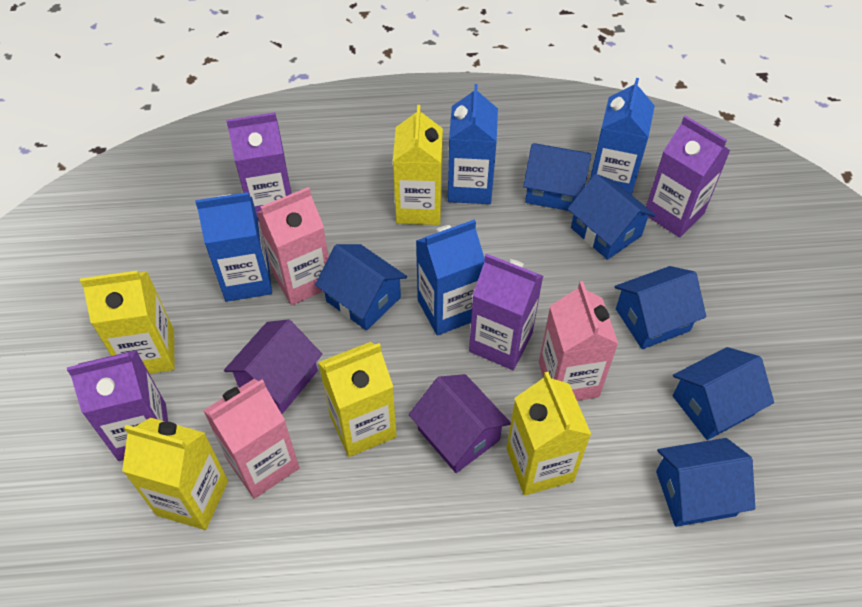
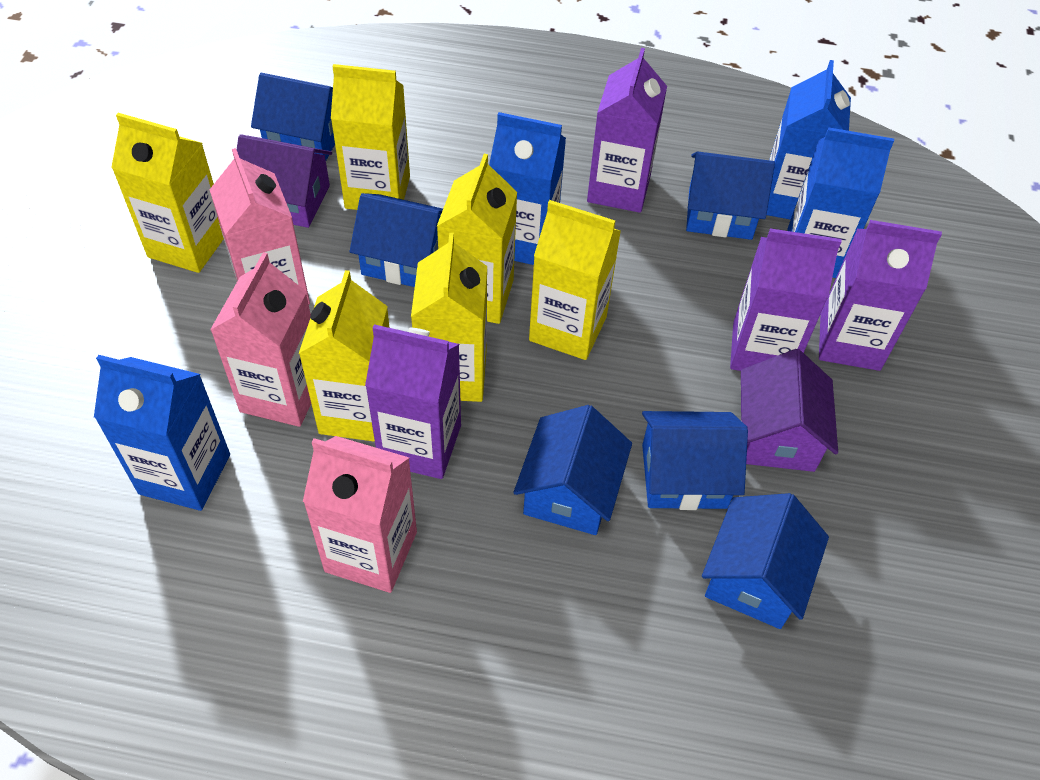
yellow carton: [80,271,175,374] [122,418,228,530] [318,342,397,457] [393,105,443,225] [507,372,591,496] = 5 -> [111,113,224,273] [299,270,390,442] [331,64,410,210] [411,233,487,402] [437,154,517,324] [529,200,621,360] = 6

